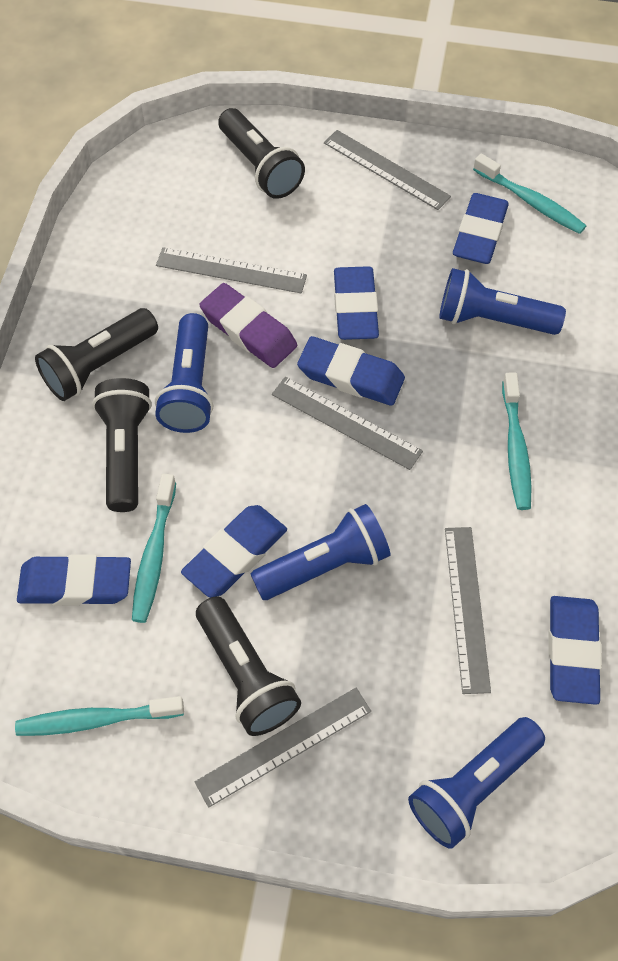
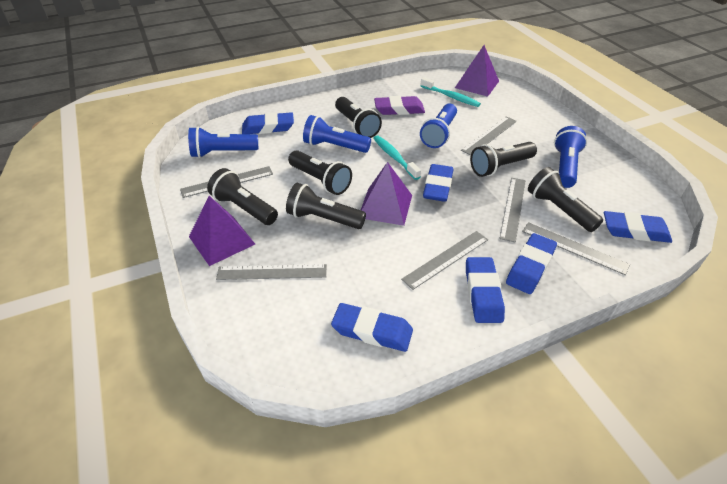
black flashlight: [35,308,158,401] [92,378,152,512] [196,596,301,736] [218,108,305,199] = 4 -> [207,168,278,225] [286,183,366,229] [288,150,352,195] [335,97,382,138] [470,142,537,177] [528,167,603,232] = 6
grey ruler: [156,247,307,294] [195,688,371,808] [272,377,423,470] [324,130,451,210] [445,527,491,694] = 5 -> [180,166,273,198] [216,264,327,280] [401,231,488,290] [461,116,517,155] [499,178,526,243] [522,222,630,275] = 6
purple pyramid: none = 0 -> [189,196,255,266] [361,162,412,226] [455,45,499,97] = 3
turquoise toothbrush: [15,696,184,736] [132,473,176,623] [473,153,586,234] [502,373,532,510] = 4 -> [373,135,421,180] [420,77,481,107] = 2

